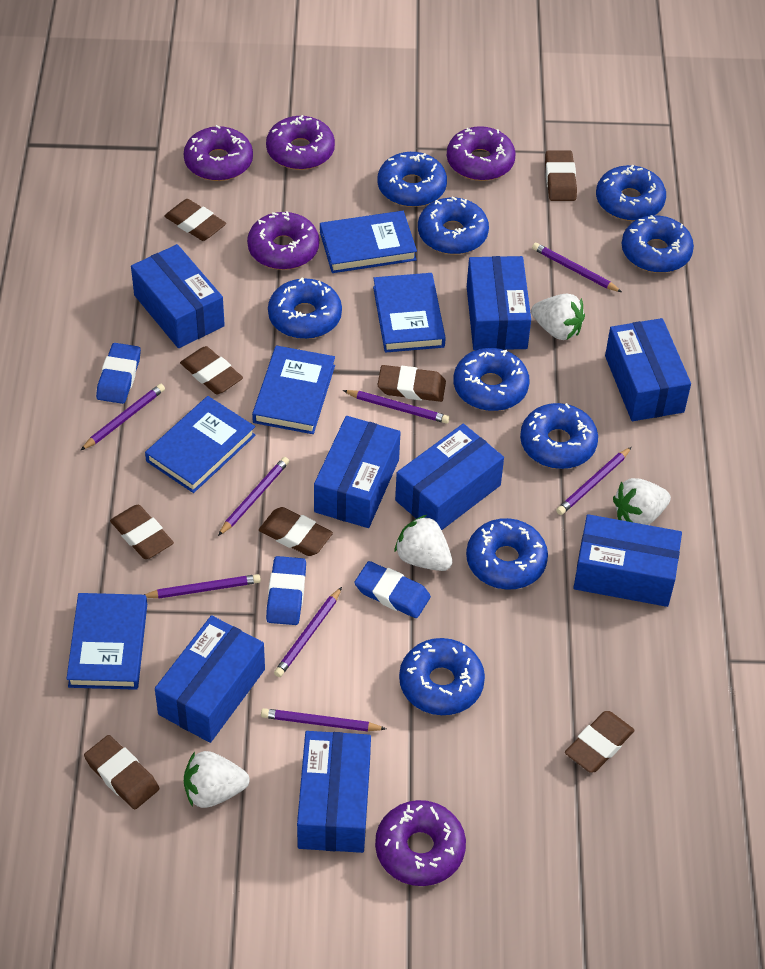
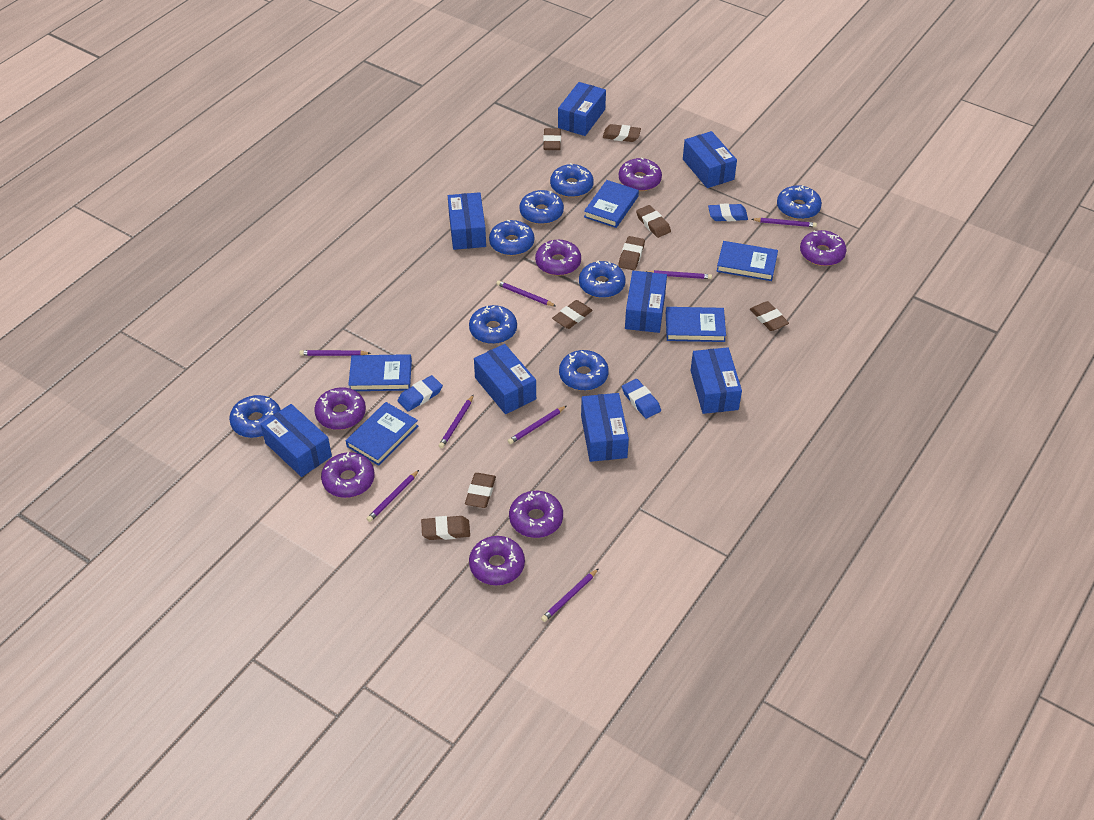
blue donut: [268,277,342,339] [377,152,447,207] [399,638,485,715] [418,196,489,254] [454,348,530,411] [466,518,548,590] [520,403,598,469] [596,165,666,221] [622,215,694,273] = 9 -> [229,395,281,438] [469,305,517,344] [489,220,534,256] [519,190,564,224] [550,163,594,197] [559,350,609,391] [579,261,626,298] [777,185,822,219] = 8
purple donut: [184,125,253,181] [247,211,319,270] [266,115,335,170] [375,800,466,886] [447,126,516,181] = 5 -> [314,387,366,430] [321,452,375,498] [469,536,525,585] [509,491,563,538] [535,240,581,276] [619,157,662,191] [800,230,846,266] = 7
white strawberry: [184,751,249,808] [394,515,452,571] [531,294,585,340] [613,478,671,525] = 4 -> none = 0

